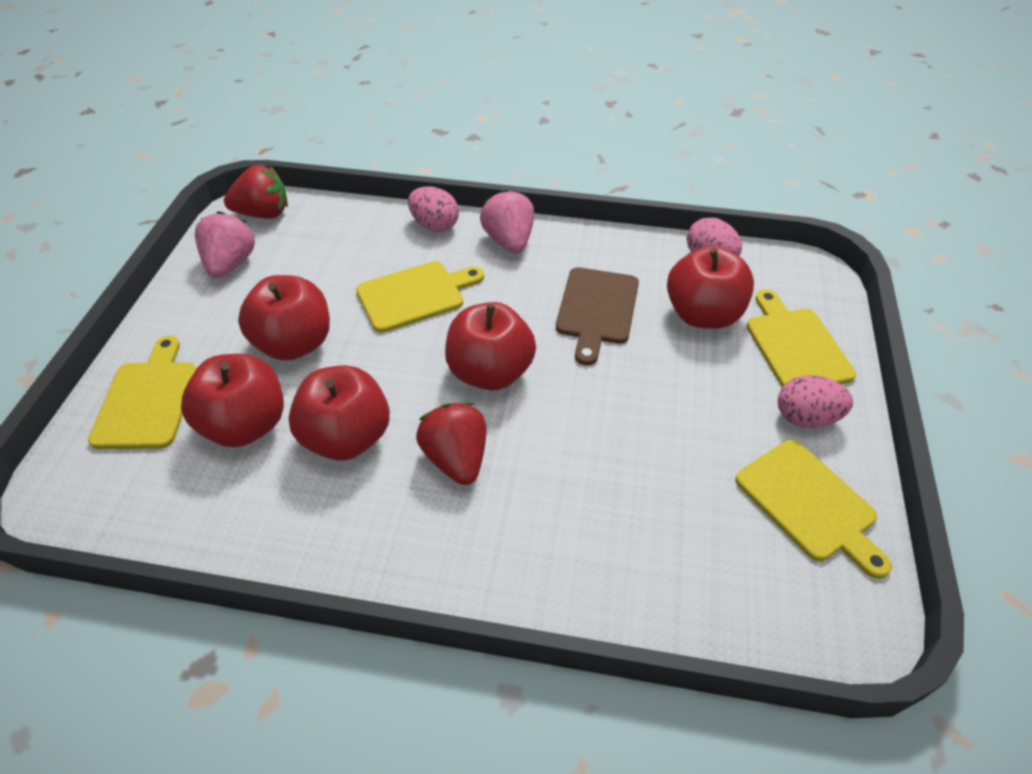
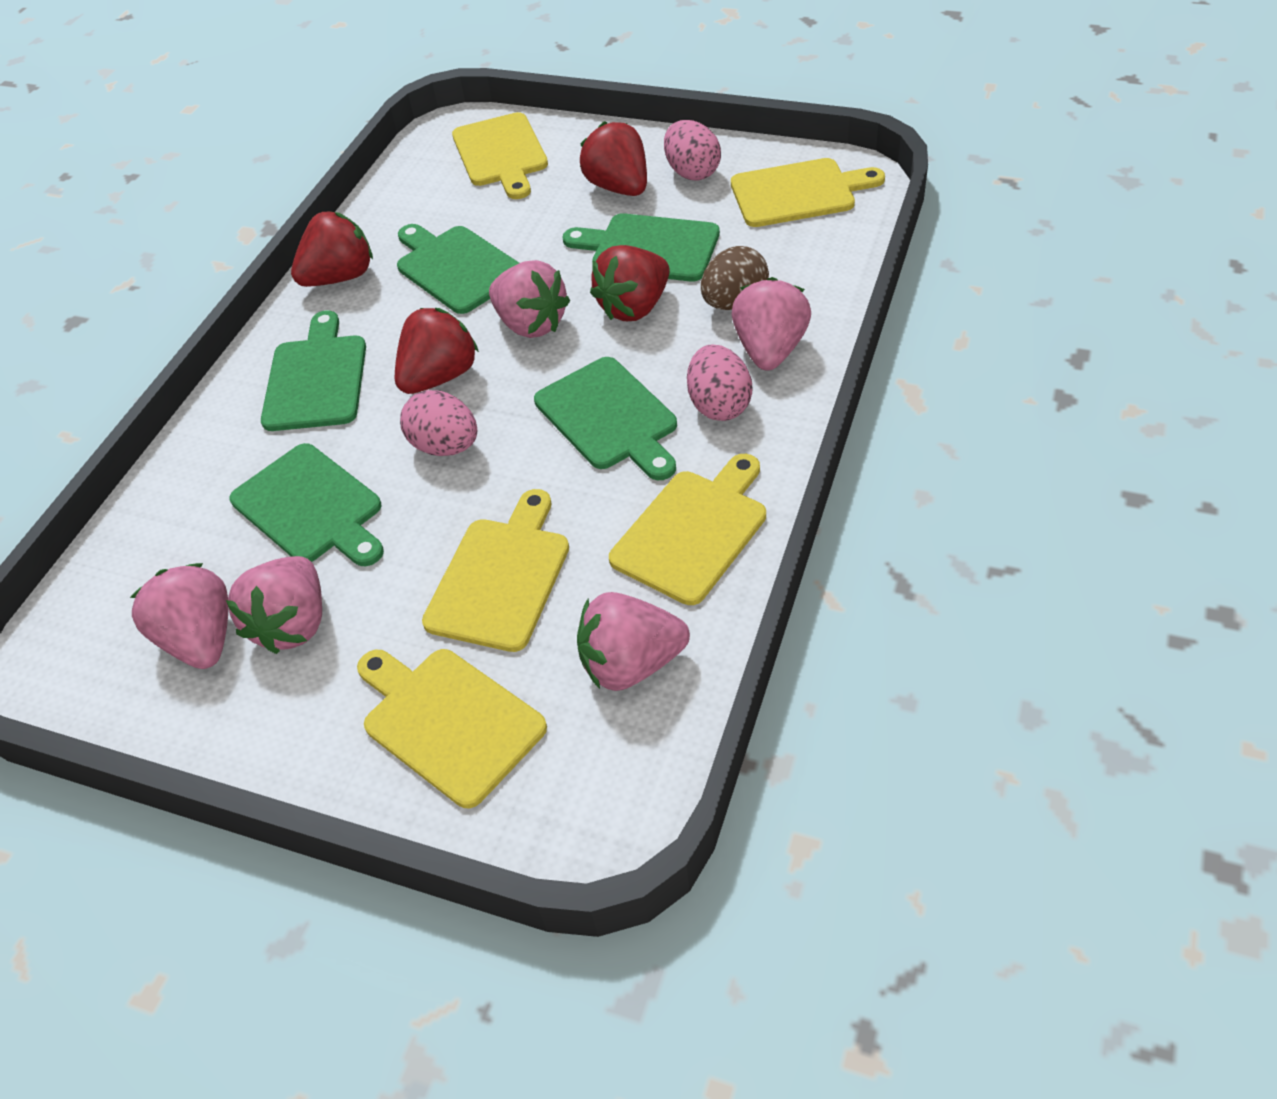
brown cutting board: [556,267,639,365] = 1 -> none = 0
brown egg: none = 0 -> [701,246,769,310] = 1
green cutting board: none = 0 -> [230,443,384,567] [261,311,366,431] [397,224,519,314] [534,357,677,480] [563,213,720,282] = 5
pink strawberry: [195,211,255,278] [480,189,534,254] = 2 -> [130,563,229,669] [226,556,322,654] [489,260,570,338] [577,592,690,691] [732,277,811,371] = 5
red apple: [181,354,284,447] [238,275,330,361] [288,365,390,461] [445,302,536,390] [667,246,754,329] = 5 -> none = 0
red strawberry: [224,165,288,219] [416,402,487,485] = 2 -> [291,211,373,287] [395,308,479,394] [580,121,647,196] [590,245,670,321] = 4
yellow cutting board: [88,336,197,449] [356,261,484,333] [735,440,892,579] [746,289,856,387] = 4 -> [357,649,547,808] [422,489,569,652] [452,112,548,199] [609,454,766,605] [731,158,885,227] = 5

